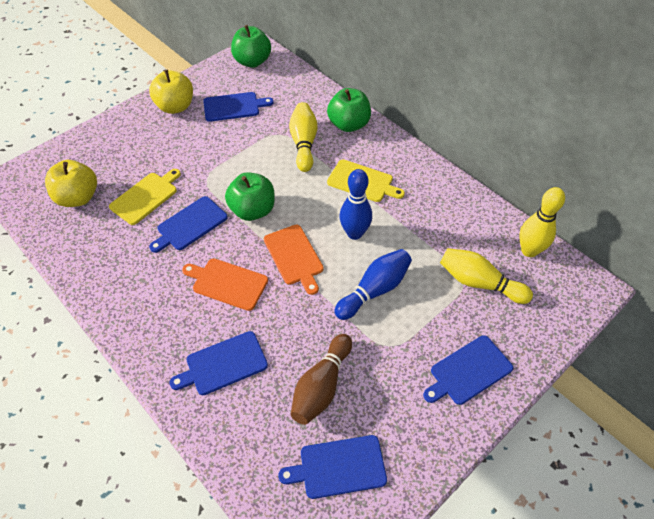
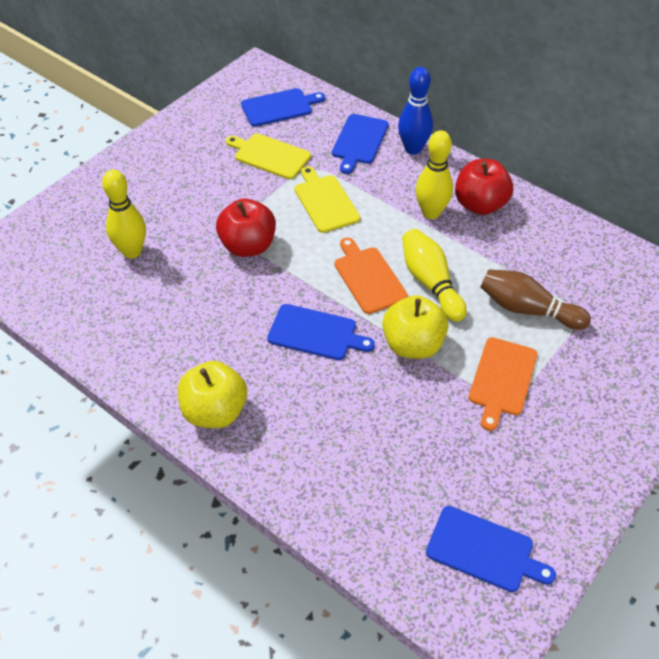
blue bowling pin: [334,249,412,320] [340,169,372,240] = 2 -> [398,67,433,155] = 1
blue cutting board: [149,196,228,253] [169,331,268,395] [203,92,274,122] [278,435,387,499] [423,335,513,405] = 5 -> [241,88,325,127] [267,304,375,360] [332,114,389,174] [426,506,556,592] = 4
green apple: [225,172,275,221] [231,25,271,68] [327,88,371,132] = 3 -> none = 0
red apple: none = 0 -> [216,199,276,257] [455,159,513,215] = 2

